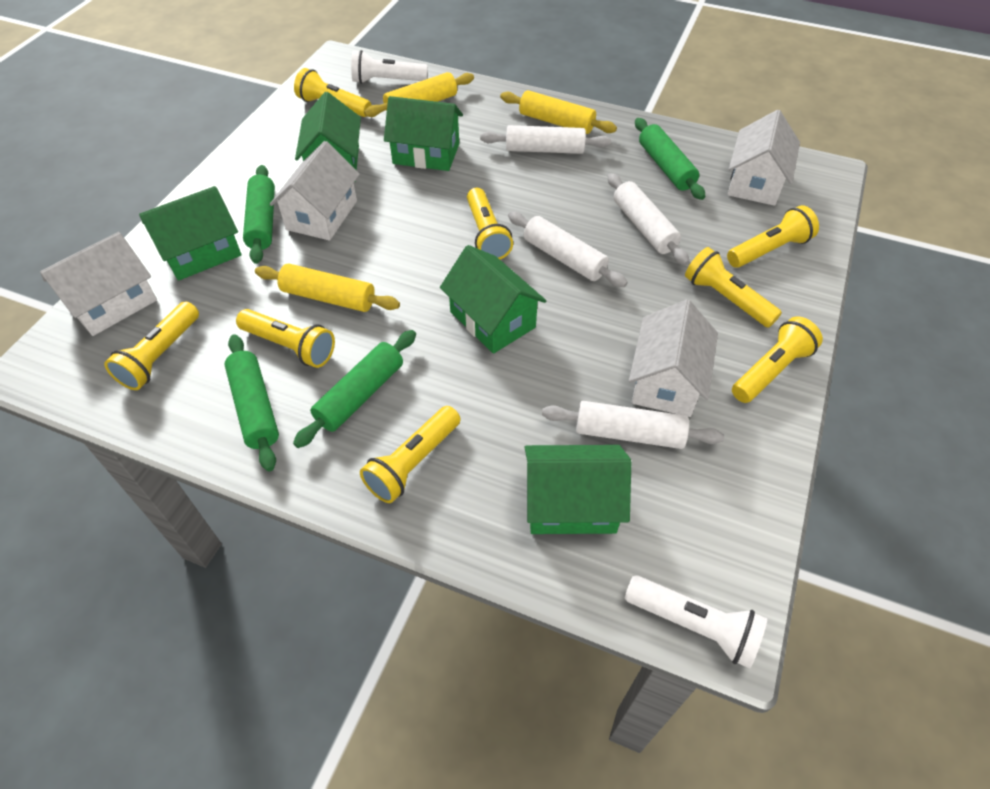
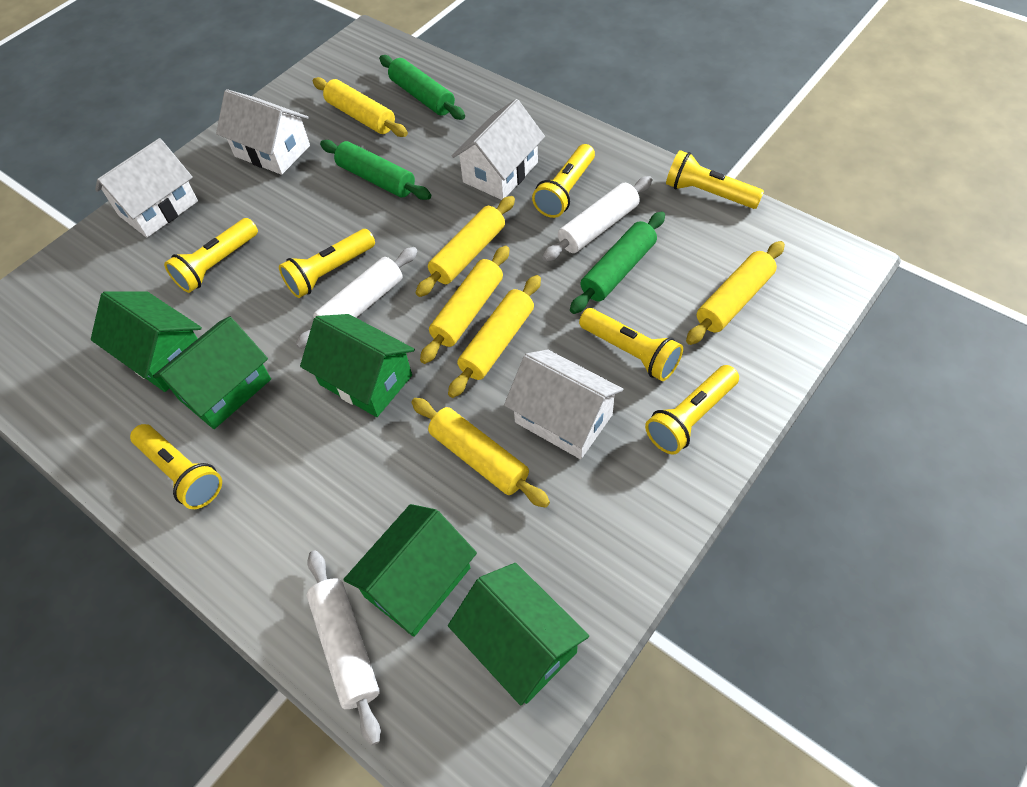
green rolling pin: [224,334,279,471] [243,165,275,264] [293,330,416,448] [635,118,705,200] = 4 -> [320,140,431,200] [379,55,465,120] [570,211,665,314] = 3
white flashlight: [351,50,428,84] [625,575,767,669] = 2 -> none = 0
white rolling pin: [480,125,612,154] [508,212,628,287] [542,401,724,449] [608,173,690,265] = 4 -> [296,247,418,349] [307,550,381,746] [542,176,652,261] = 3
yellow flashlight: [104,301,199,390] [236,309,335,368] [294,68,371,117] [360,406,461,503] [467,188,513,259] [685,247,782,328] [727,205,819,268] [732,316,823,403] = 8 -> [130,424,222,509] [164,218,258,293] [279,229,375,298] [532,144,595,218] [579,308,683,381] [645,365,739,455] [666,150,764,209] = 7
yellow rolling pin: [255,263,400,312] [364,72,474,117] [500,90,617,134] = 3 -> [313,77,408,137] [411,398,550,508] [416,196,515,297] [420,246,510,364] [448,275,541,398] [686,241,785,345] = 6

